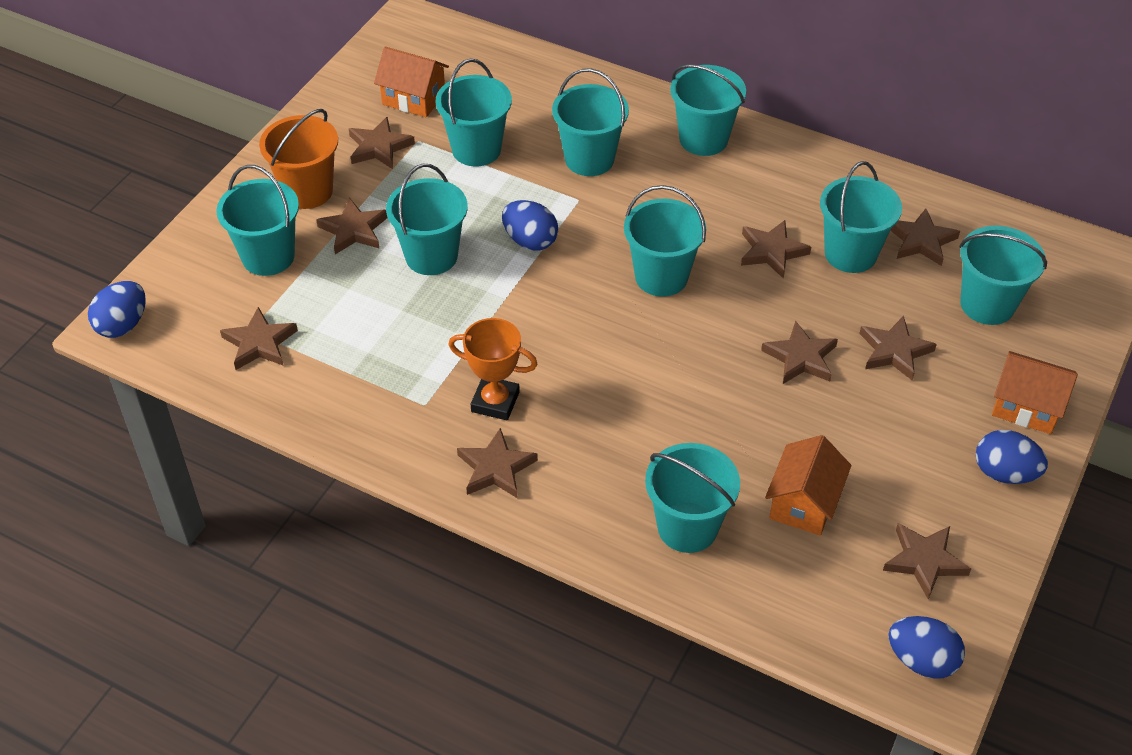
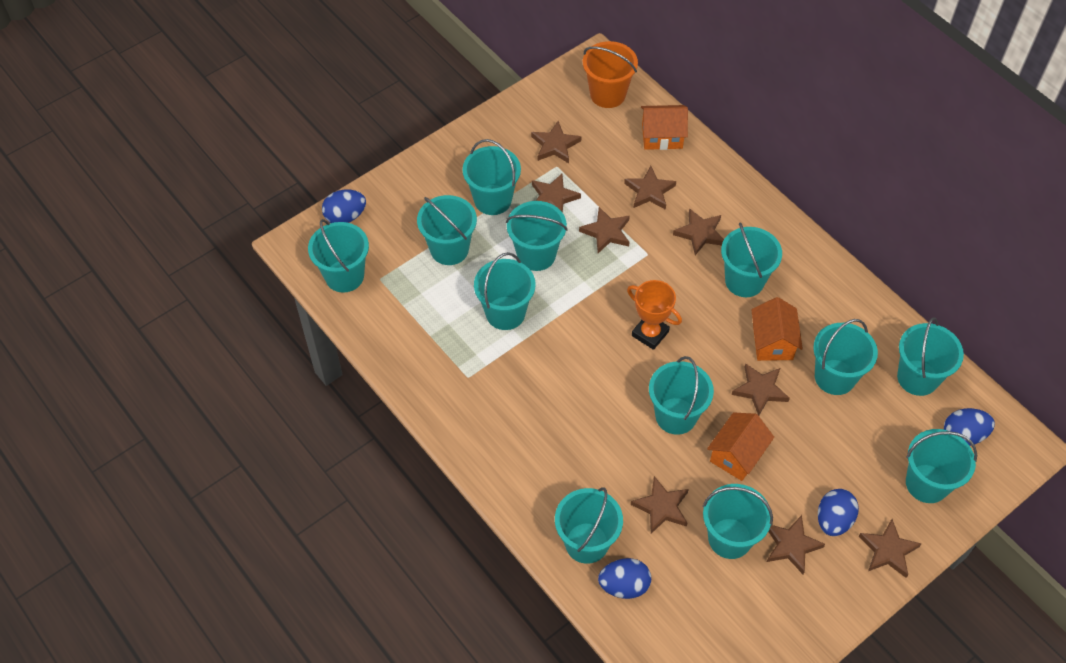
turquoise bucket: [216,165,299,276] [386,164,468,275] [436,59,512,166] [552,68,629,176] [624,185,706,297] [645,443,740,553] [670,64,746,156] [820,161,902,273] [959,226,1047,325] = 9 -> [308,219,369,293] [417,195,477,265] [462,139,521,215] [474,252,535,330] [506,201,568,271] [555,487,623,564] [649,356,714,435] [702,484,773,559] [721,222,782,297] [813,319,878,395] [897,317,964,396] [906,429,977,503] = 12

